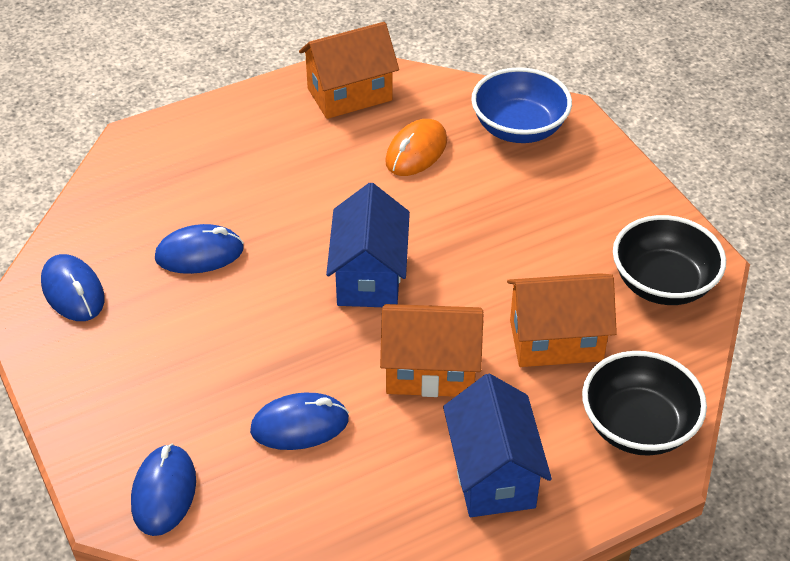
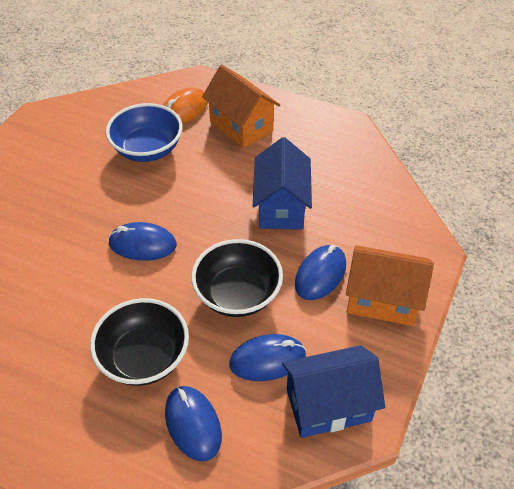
orange house: [299,22,399,119] [380,304,483,397] [507,273,617,367] = 3 -> [202,65,280,148] [346,245,434,326] = 2

